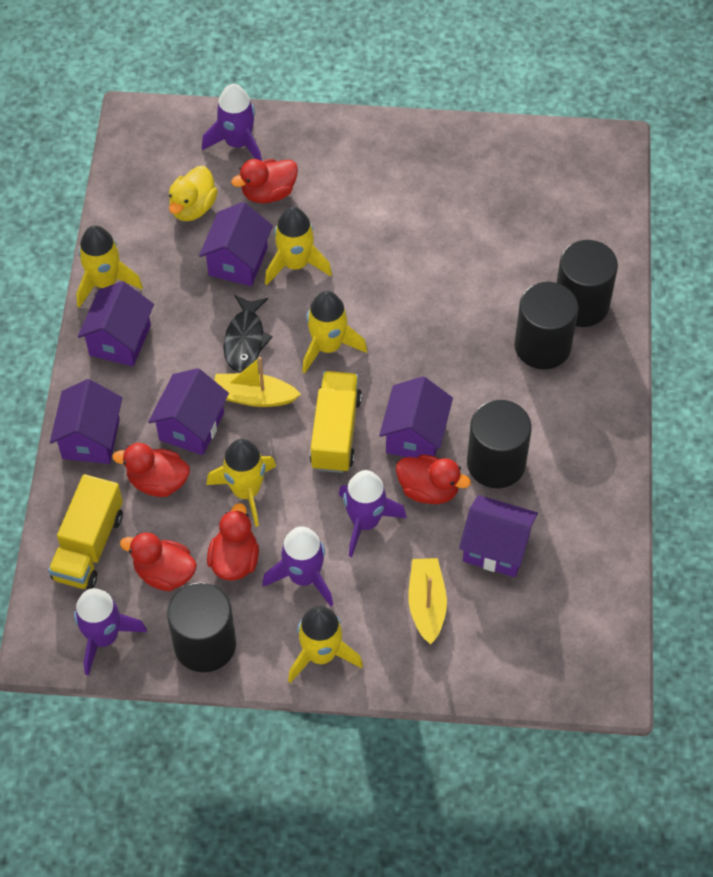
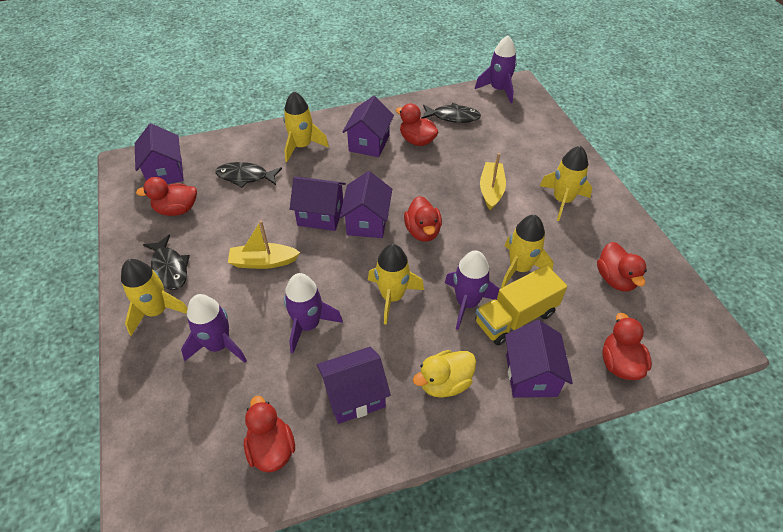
black cylinder: [167,583,236,672] [467,400,532,488] [514,282,578,369] [556,240,618,327] = 4 -> none = 0
black fish: [223,295,273,372] = 1 -> [143,234,190,290] [215,162,282,188] [421,103,481,123] = 3
red duck: [112,443,190,497] [120,532,197,591] [207,503,259,580] [231,159,298,203] [396,454,471,504] = 5 -> [136,177,197,216] [244,396,295,472] [396,103,438,146] [404,196,442,242] [597,242,647,291] [603,313,652,380] = 6
yellow truck: [48,474,123,589] [310,371,362,473] = 2 -> [475,265,567,345] = 1

